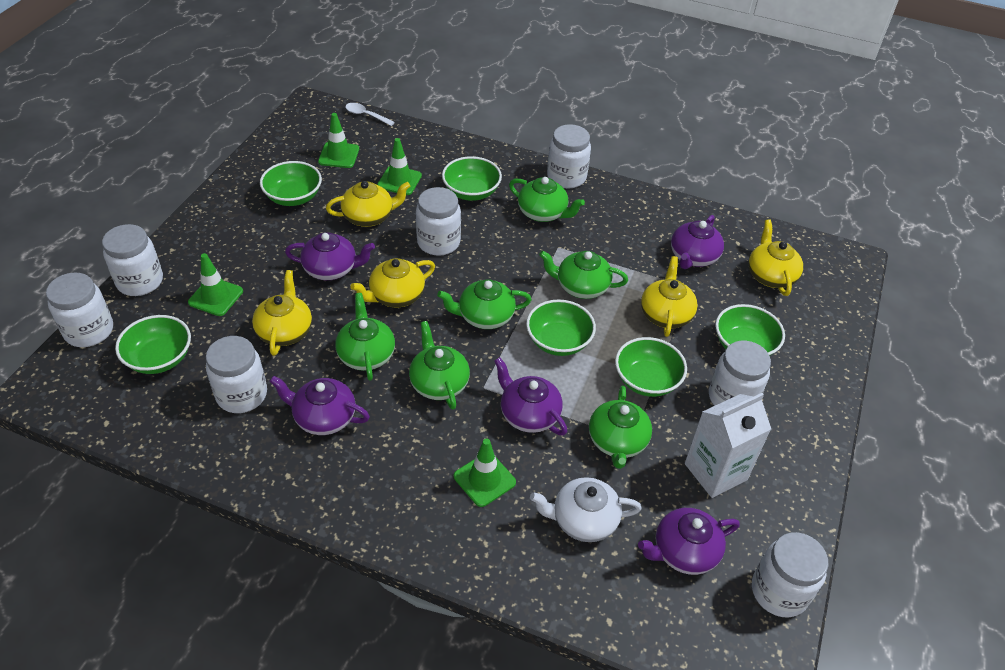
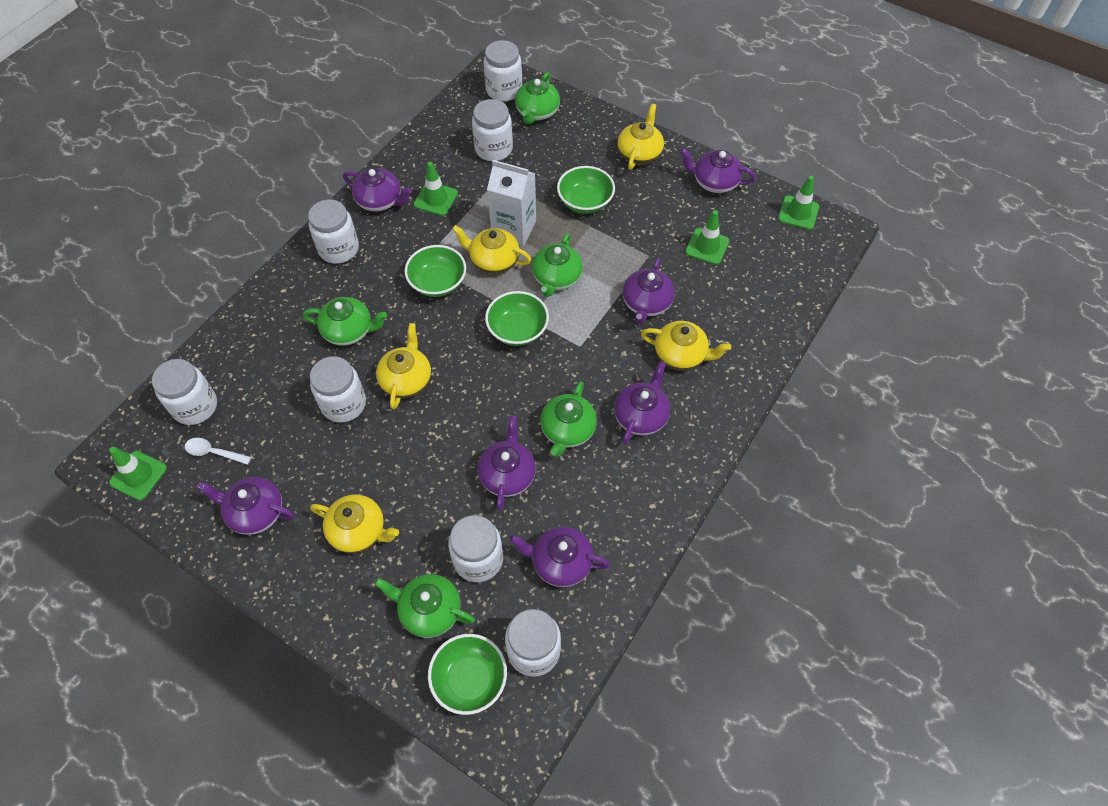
green bowl: [115,315,191,374] [260,161,322,206] [442,156,502,201] [526,299,596,356] [615,337,687,397] [715,304,785,356] = 6 -> [404,245,466,297] [428,634,507,715] [485,291,549,346] [557,166,615,214] = 4
green teapot: [335,293,395,380] [409,321,470,410] [437,279,532,329] [509,177,585,222] [539,250,628,299] [589,385,652,469] = 6 -> [303,297,387,345] [374,574,475,638] [515,72,560,124] [532,233,583,297] [540,381,597,457] = 5
purple teapot: [269,376,370,435] [285,232,375,280] [494,357,567,436] [638,508,740,575] [671,215,724,269] = 5 -> [196,477,294,535] [343,168,412,212] [478,415,536,510] [509,526,611,587] [614,361,670,444] [623,258,675,324] [680,148,756,193] = 7
white teapot: [530,477,642,542] = 1 -> none = 0

